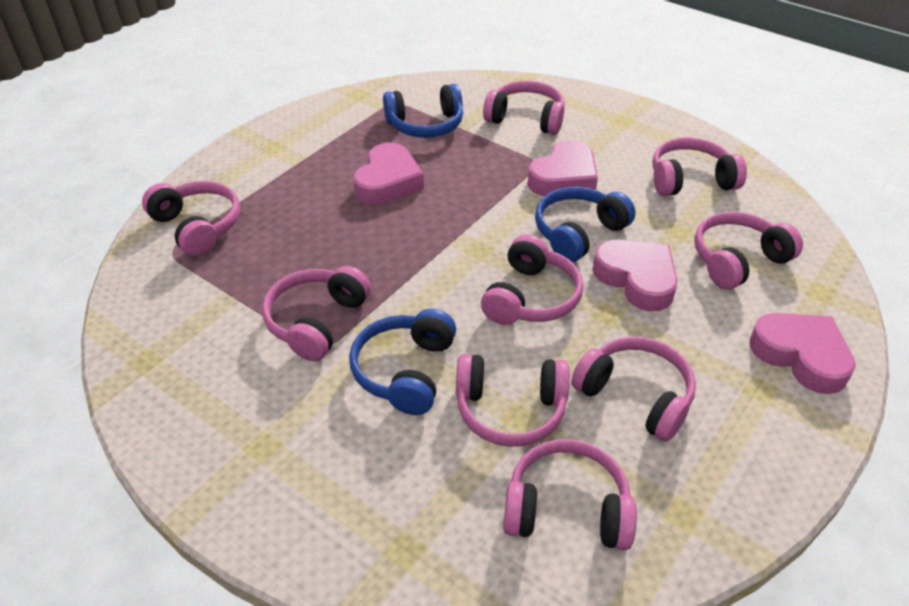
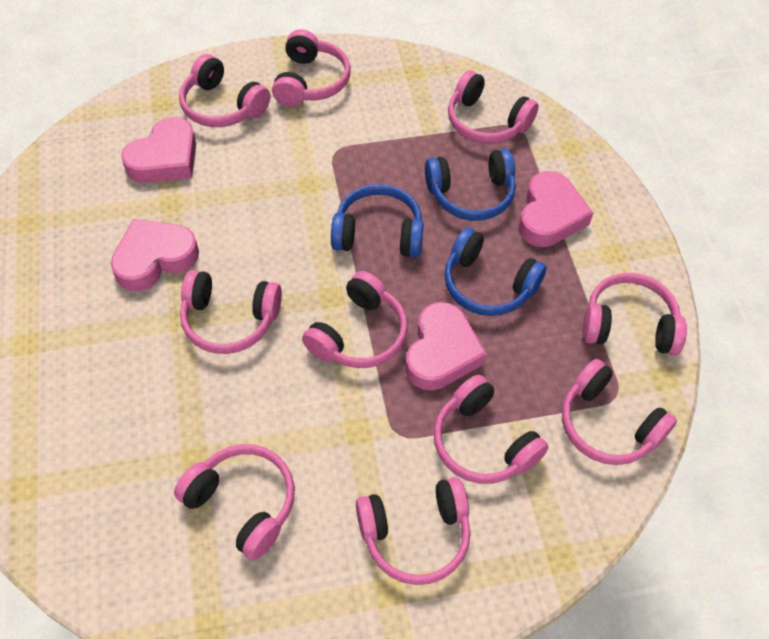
pink headphones: [142,181,240,257] [262,266,371,361] [456,354,570,447] [481,235,583,325] [483,81,565,135] [503,439,637,550] [571,337,696,442] [652,137,747,196] [694,211,803,289] = 9 -> [174,444,295,560] [179,54,270,127] [180,270,282,354] [272,29,351,107] [302,271,408,368] [356,477,471,585] [434,375,548,484] [448,70,539,144] [562,359,677,465] [583,273,687,355] = 10

